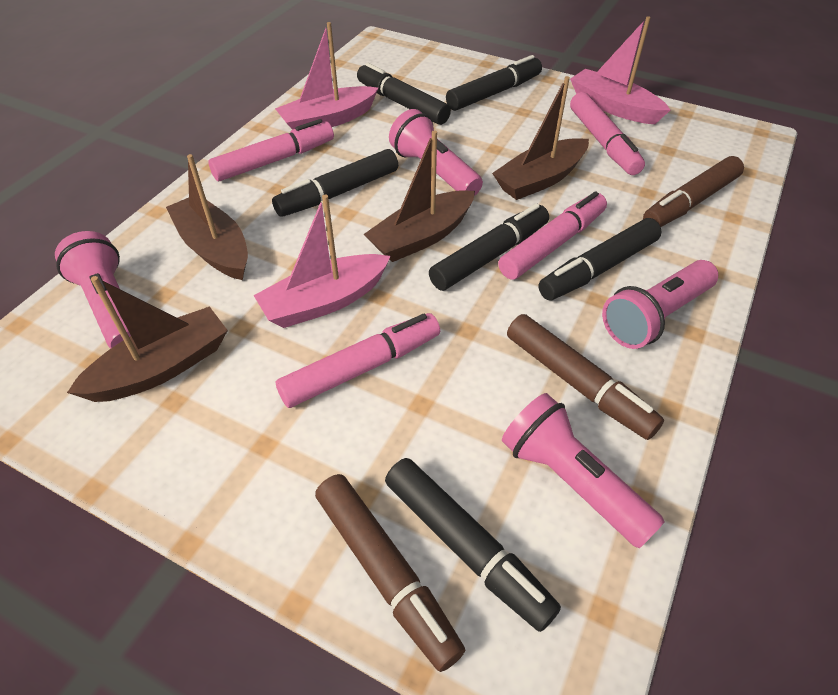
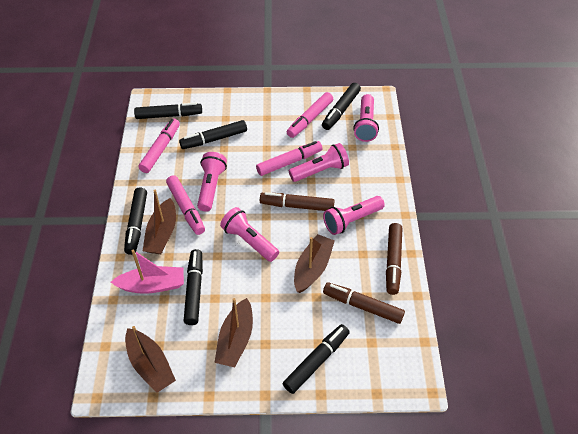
pink boat: [253,194,391,328] [275,22,378,130] [570,16,670,124] = 3 -> [111,250,184,294] = 1
pink flashlight: [55,231,131,348] [389,109,483,196] [502,393,664,548] [602,260,718,349] = 4 -> [197,152,227,212] [220,207,279,262] [289,143,349,182] [323,196,385,235] [353,94,379,142] = 5

